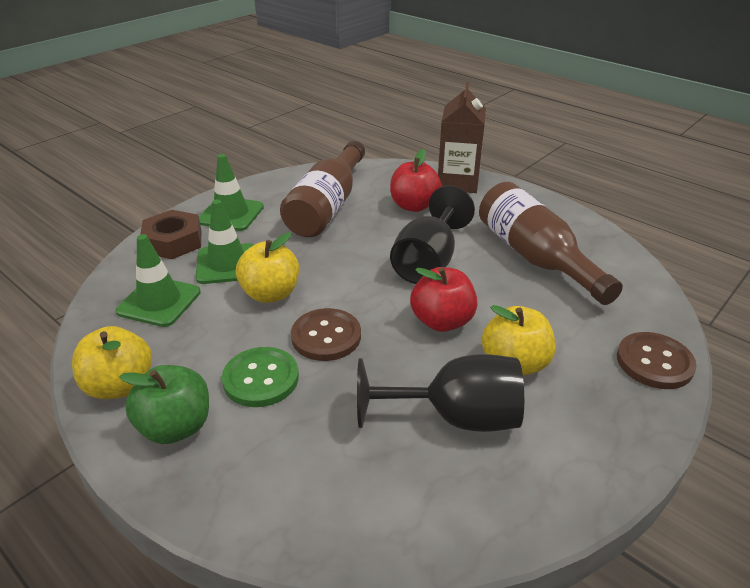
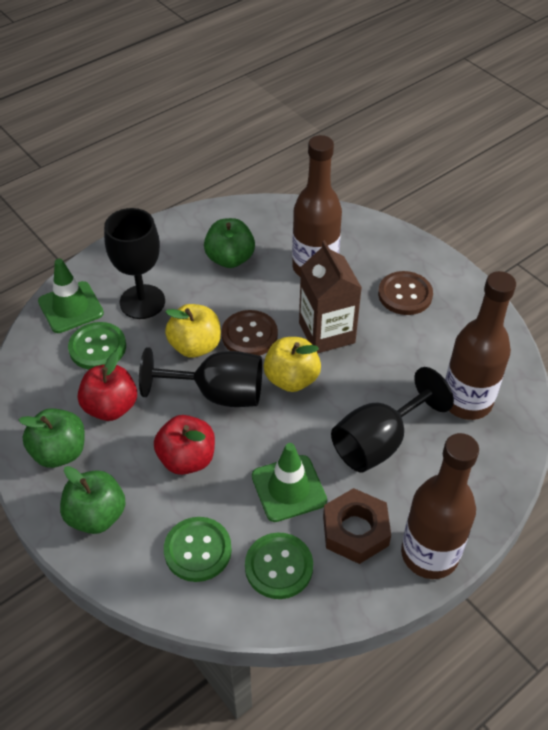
black goblet: [357,354,524,432] [390,185,475,284] = 2 -> [104,208,165,319] [139,347,262,407] [331,367,454,472] = 3
brown bottle: [280,141,365,237] [479,182,623,305] = 2 -> [292,135,342,277] [401,433,479,579] [445,271,516,420] = 3
green apple: [119,365,209,444] = 1 -> [19,408,85,468] [60,466,126,534] [204,218,255,268] = 3
green button: [222,347,299,407] = 1 -> [68,322,126,370] [164,517,232,582] [245,533,313,599] = 3
green traffic cone: [116,234,201,327] [196,199,254,284] [199,154,264,231] = 3 -> [38,259,104,333] [252,443,327,522] = 2
yellow apple: [72,326,152,399] [236,232,299,303] [482,305,555,376] = 3 -> [165,304,221,358] [264,337,321,392] = 2

